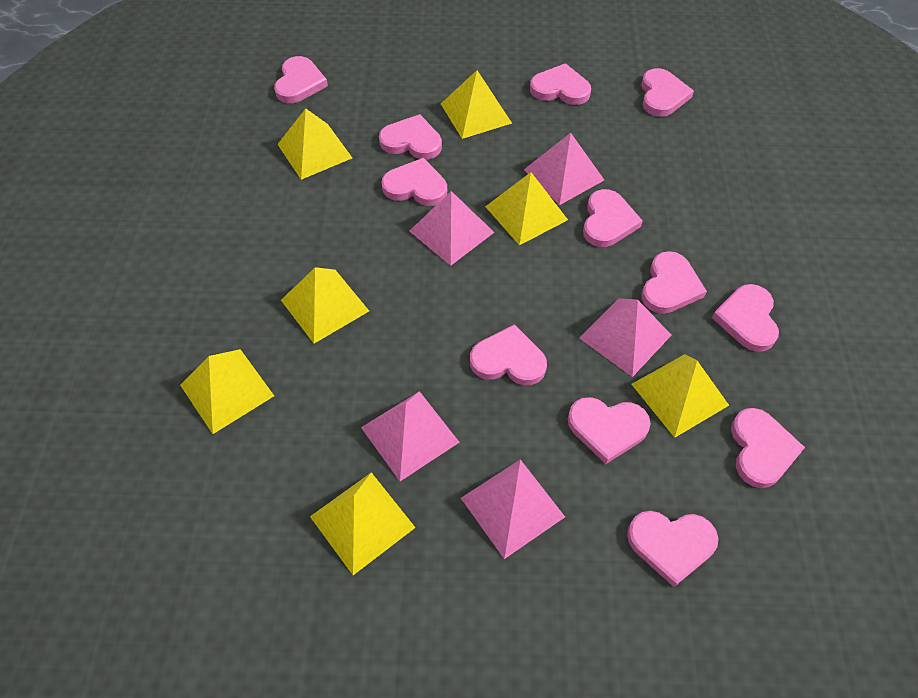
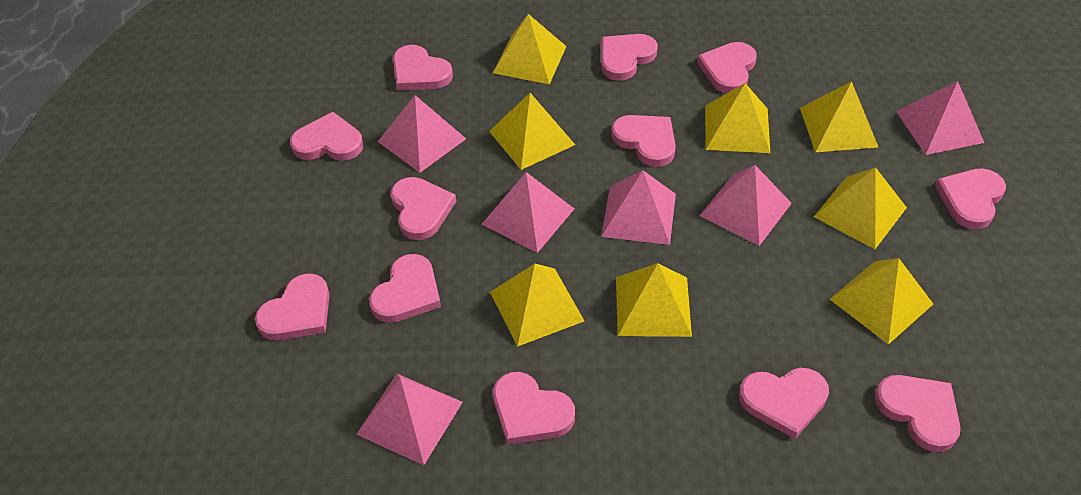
pink pyramid: [361,391,460,481] [409,191,495,266] [461,459,565,559] [524,133,604,205] [579,298,671,377] = 5 -> [356,374,463,465] [378,95,466,173] [481,172,574,253] [601,170,676,245] [700,165,792,246] [896,81,984,155] = 6
yellow pyramid: [180,349,274,434] [277,108,352,180] [281,267,369,344] [310,472,416,575] [441,70,512,139] [485,172,568,245] [631,354,729,438] = 7 -> [489,93,575,170] [490,264,584,347] [493,14,567,84] [616,263,692,337] [705,83,770,153] [800,81,878,152] [814,167,907,249] [830,258,933,345] = 8

